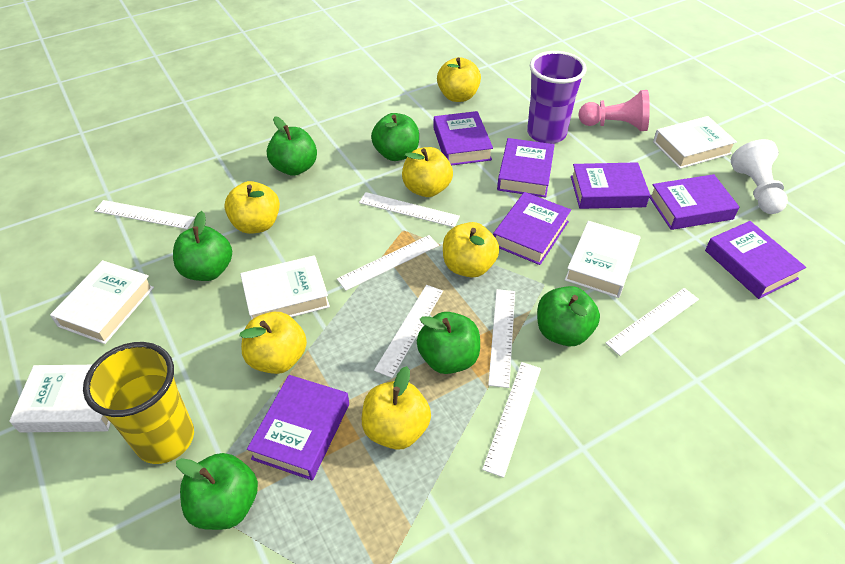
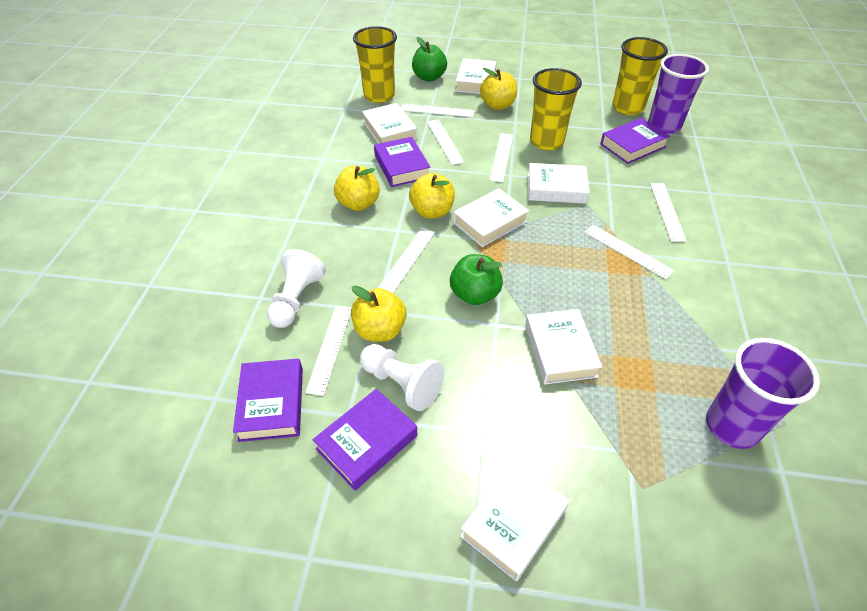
green apple: [173,211,232,281] [176,453,258,530] [267,116,317,176] [371,113,419,161] [417,312,480,374] [537,286,600,346] = 6 -> [412,37,447,82] [450,254,503,305] = 2
pink pawn: [578,90,650,131] = 1 -> none = 0
purple book: [247,375,349,480] [434,111,493,166] [493,192,571,265] [497,138,555,198] [571,162,650,209] [649,174,739,230] [705,221,806,299] = 7 -> [233,358,303,442] [313,389,417,490] [374,137,430,187] [600,118,670,164] = 4
purple cup: [527,51,587,144] = 1 -> [648,54,709,134] [706,338,820,449] = 2
white book: [9,365,111,432] [50,260,154,344] [240,255,330,320] [565,221,641,298] [653,116,737,169] = 5 -> [362,103,417,144] [453,188,529,247] [455,58,497,94] [460,460,570,581] [525,309,602,384] [528,163,590,204] = 6
white pawn: [731,139,788,214] = 1 -> [267,249,326,328] [360,344,444,411] = 2
yellow apple: [224,181,280,234] [240,312,307,374] [362,366,431,450] [402,147,453,197] [437,57,481,102] [443,222,499,278] = 6 -> [334,166,380,211] [351,286,407,342] [409,173,455,218] [480,68,517,110] = 4
yellow cup: [83,342,194,464] = 1 -> [353,26,397,103] [530,68,582,150] [612,37,668,115] = 3

